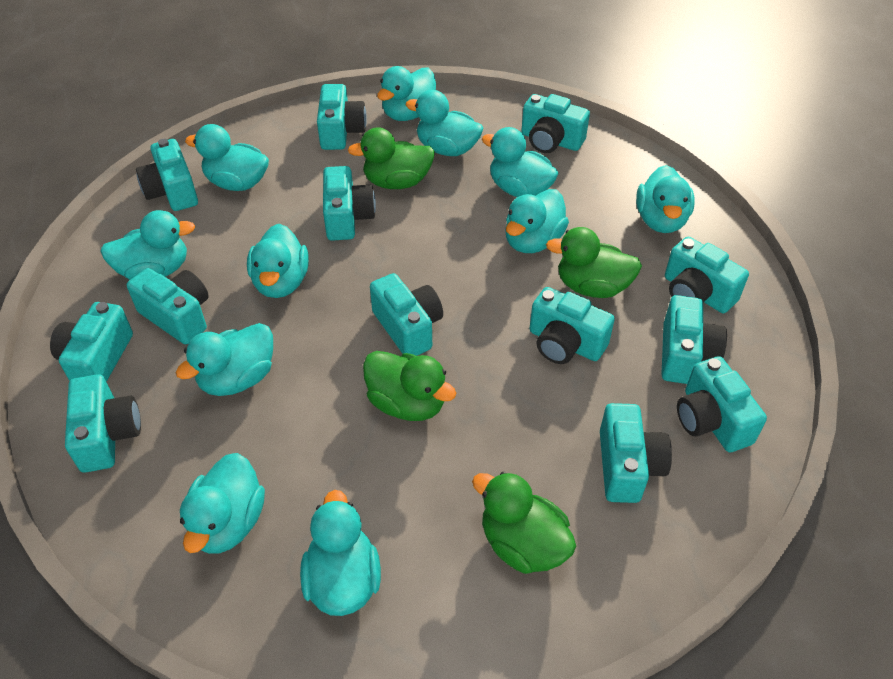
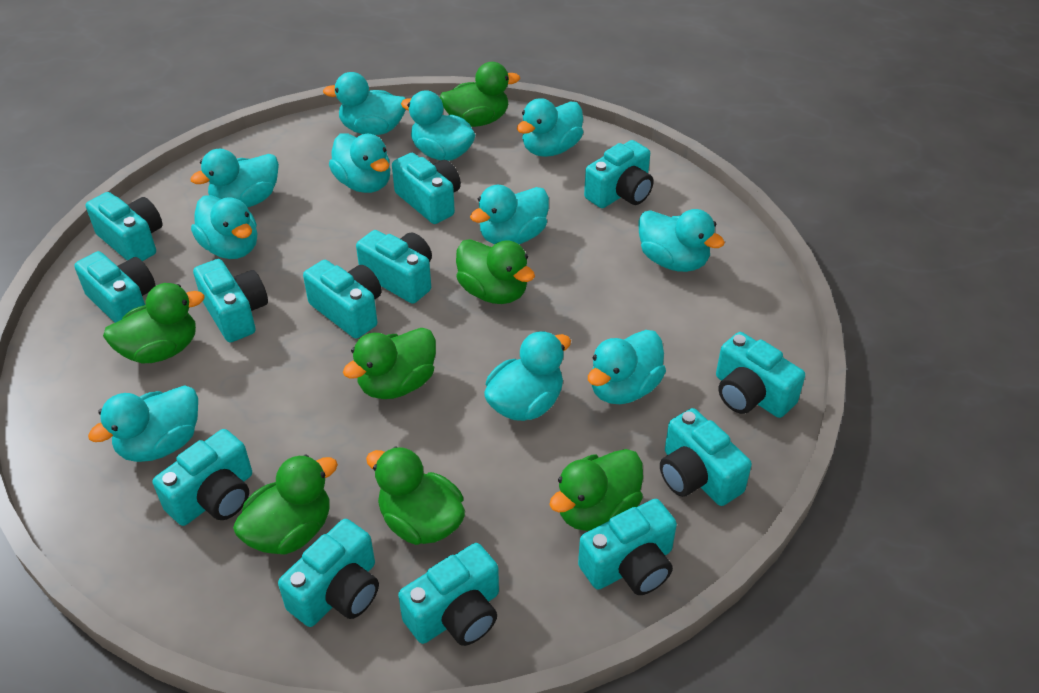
green duck: [348,127,435,189] [363,351,456,421] [472,471,576,574] [546,227,642,298] = 4 -> [103,283,205,363] [233,454,338,555] [343,328,436,399] [366,446,465,545] [440,62,520,127] [456,239,535,304] [549,449,643,531] = 7

